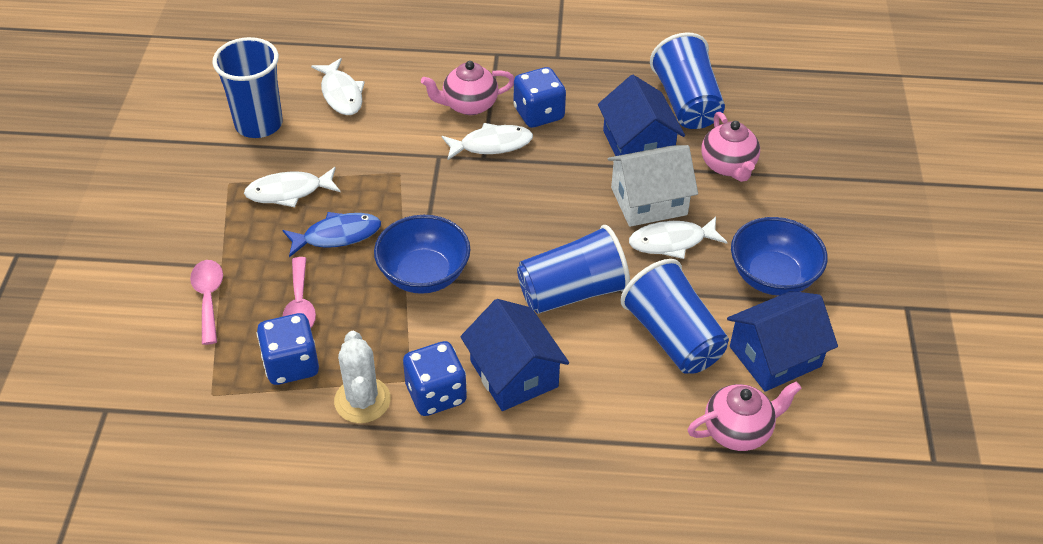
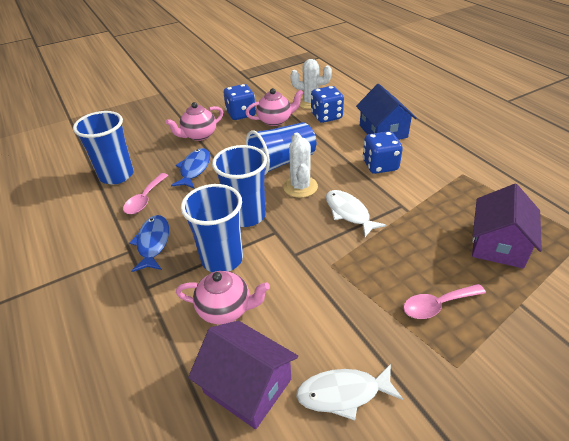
blue bowl: [374,215,470,294] [731,217,828,296] = 2 -> none = 0
blue fish: [283,212,381,257] = 1 -> [129,215,169,272] [171,148,210,189] = 2
blue house: [460,299,569,411] [598,75,685,156] [727,291,838,392] = 3 -> [356,84,417,140] = 1
purple house: none = 0 -> [188,321,298,429] [472,184,542,268] = 2
white cactus: [334,331,391,423] = 1 -> [283,132,318,198] [290,59,332,109] = 2
white fish: [244,167,340,207] [311,58,365,115] [442,123,533,160] [629,217,727,259] = 4 -> [296,364,403,421] [326,190,386,237] = 2
white house: [608,145,698,227] = 1 -> none = 0

